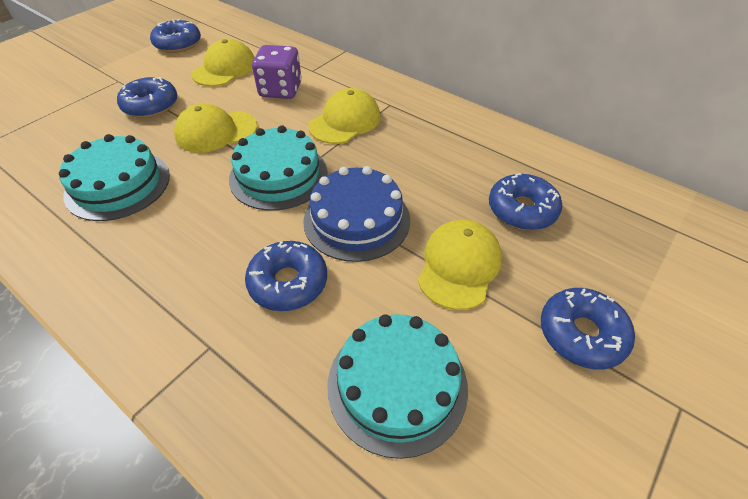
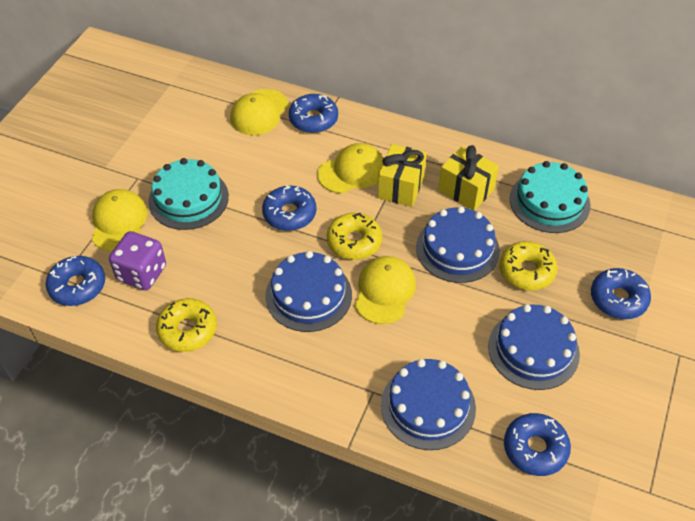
blue cake: [303,166,410,262] = 1 -> [265,251,352,332] [381,359,476,450] [416,206,500,283] [488,304,580,390] = 4
turquoise cake: [59,134,170,221] [229,125,328,211] [327,314,468,459] = 3 -> [148,158,229,230] [510,161,591,233] = 2
yellow donut: none = 0 -> [156,298,217,352] [327,213,382,260] [499,241,557,290] = 3
yellow gift: none = 0 -> [378,144,427,207] [438,145,499,211] = 2

